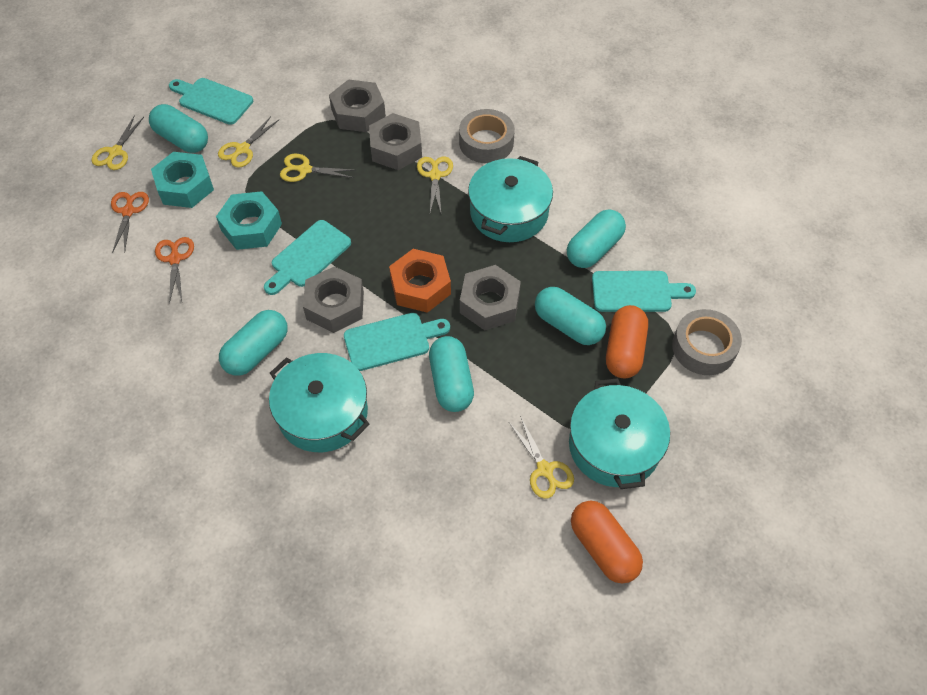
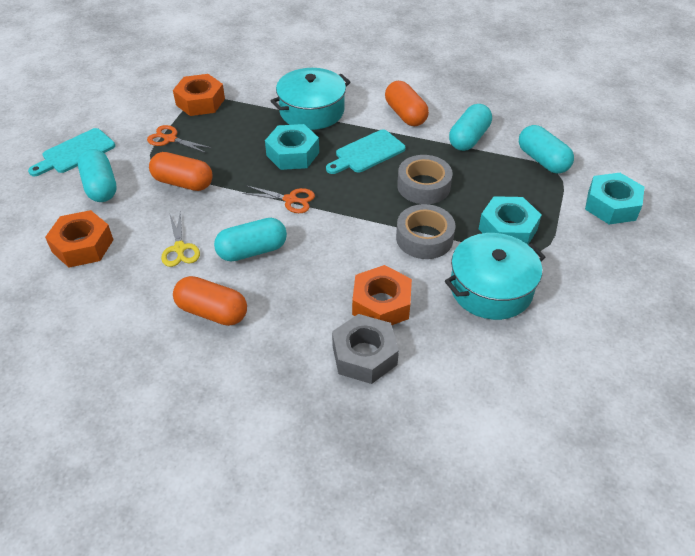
grey nut: [303,266,364,333] [329,79,386,132] [369,113,422,170] [460,265,521,330] = 4 -> [332,314,399,384] = 1
orange capsule: [571,501,643,584] [606,305,648,378] = 2 -> [149,152,212,191] [173,276,247,326] [385,81,429,126] = 3
orange nut: [389,249,451,313] = 1 -> [45,210,114,268] [173,74,225,116] [352,265,412,325] = 3
turquoise capsule: [149,104,208,153] [219,310,288,376] [429,336,474,412] [535,287,606,345] [567,209,626,268] = 5 -> [78,149,117,202] [214,218,287,261] [449,104,492,151] [519,125,574,174] = 4
turquoise cutting board: [169,78,253,125] [264,220,351,295] [344,313,450,371] [592,271,696,312] = 4 -> [28,128,115,176] [326,129,406,174] = 2
turquoise nut: [151,152,214,208] [216,191,282,250] = 2 -> [265,124,319,170] [479,196,542,245] [585,173,645,224] = 3
turquoise pot: [269,353,370,452] [468,156,553,242] [569,378,670,489] = 3 -> [271,68,351,130] [445,233,545,320] = 2
yellow scissors: [91,115,144,170] [218,116,279,168] [280,154,355,182] [417,156,453,213] [509,416,574,499] = 5 -> [161,212,200,267] = 1

